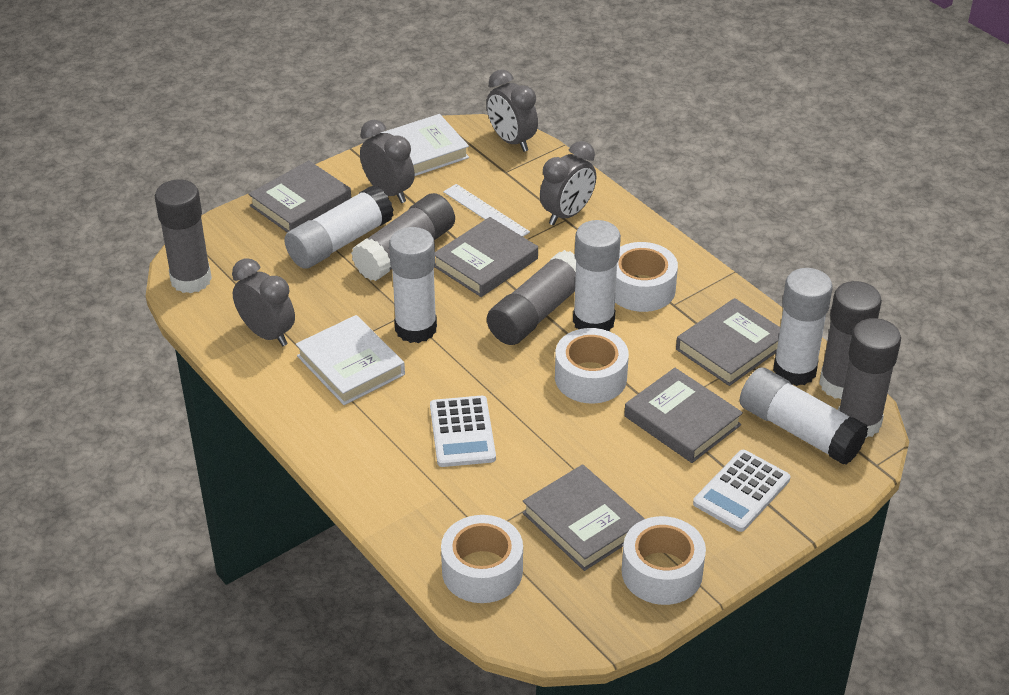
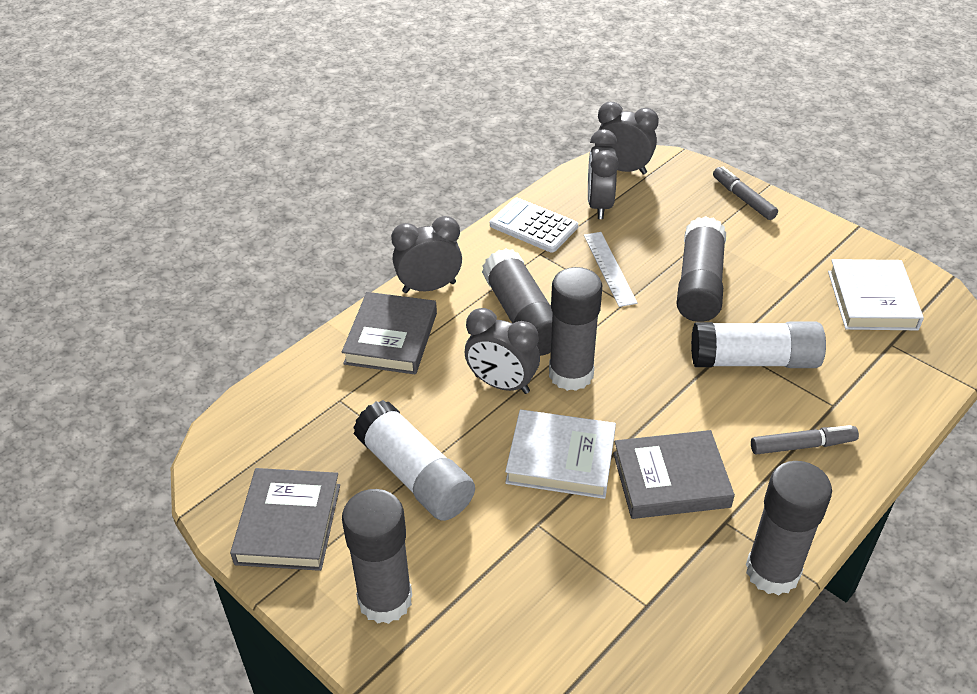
grey book: [248,160,351,232] [434,217,538,297] [522,464,645,571] [624,368,743,463] [676,298,780,386] = 5 -> [230,468,340,571] [342,292,437,374] [613,430,735,519] = 3
grey marker: none = 0 -> [713,167,778,220] [751,425,859,455] = 2
white calculator: [430,396,496,467] [693,450,790,532] = 2 -> [490,197,578,253] = 1
white glue stick: [284,185,394,269] [389,227,437,343] [573,220,621,331] [740,368,868,465] [773,268,833,386] = 5 -> [353,400,475,521] [691,322,826,368] = 2
white tape: [441,515,523,603] [555,328,629,403] [615,242,678,312] [622,516,706,605] = 4 -> none = 0

